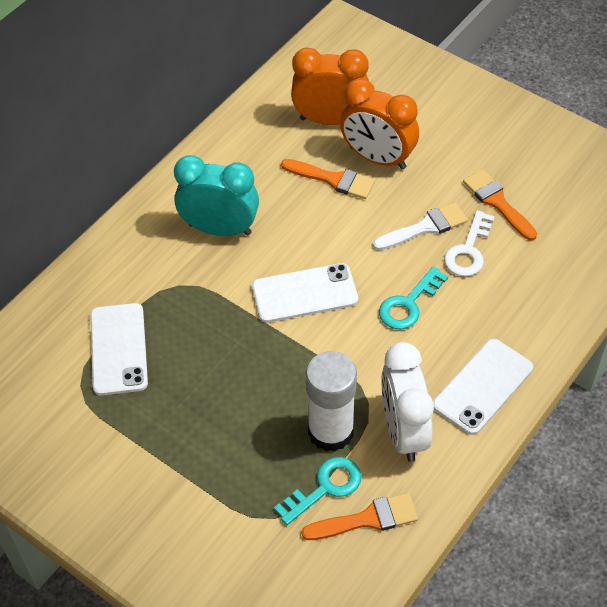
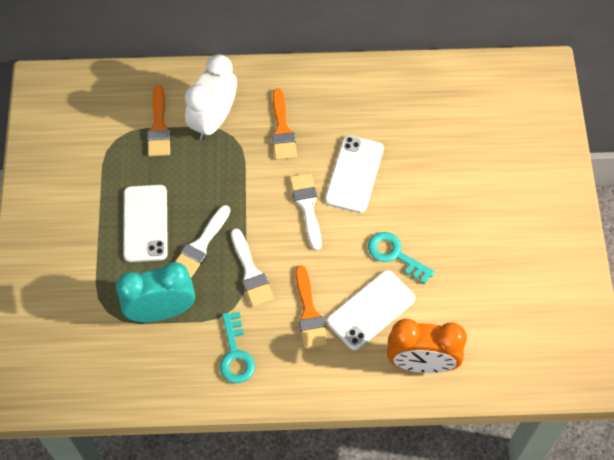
orange clock: [291,47,369,125] [340,79,419,169] = 2 -> [387,319,467,373] = 1
white brush: [373,202,468,250] = 1 -> [175,205,230,277] [231,228,274,307] [290,173,322,251] = 3
white glue stick: [306,351,357,452] = 1 -> none = 0
white key: [444,210,495,277] = 1 -> none = 0

